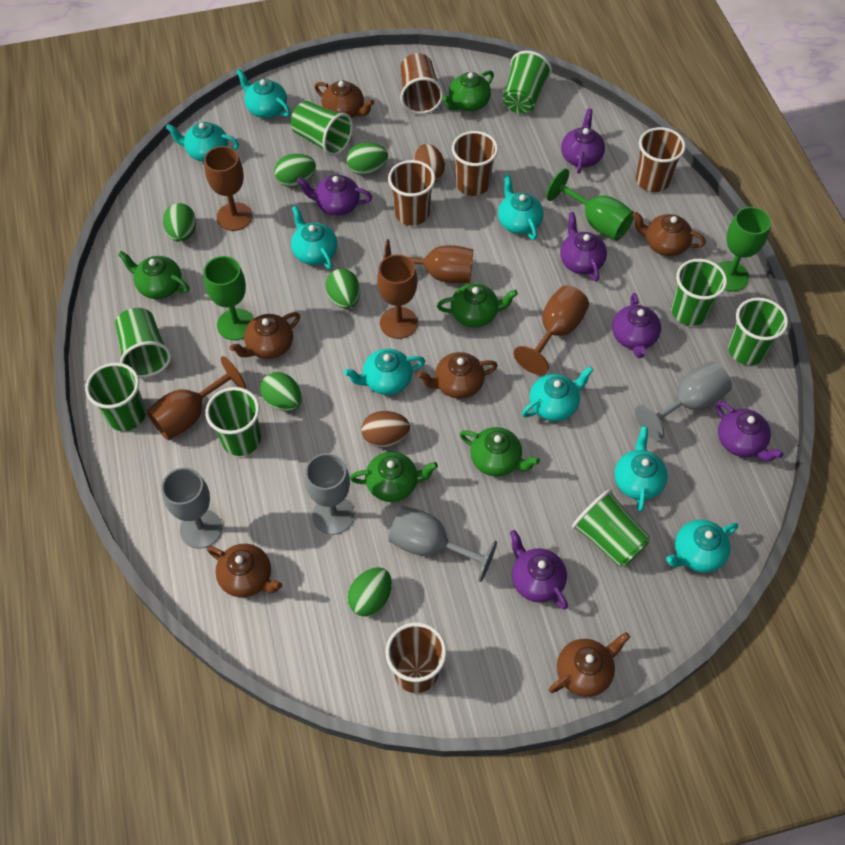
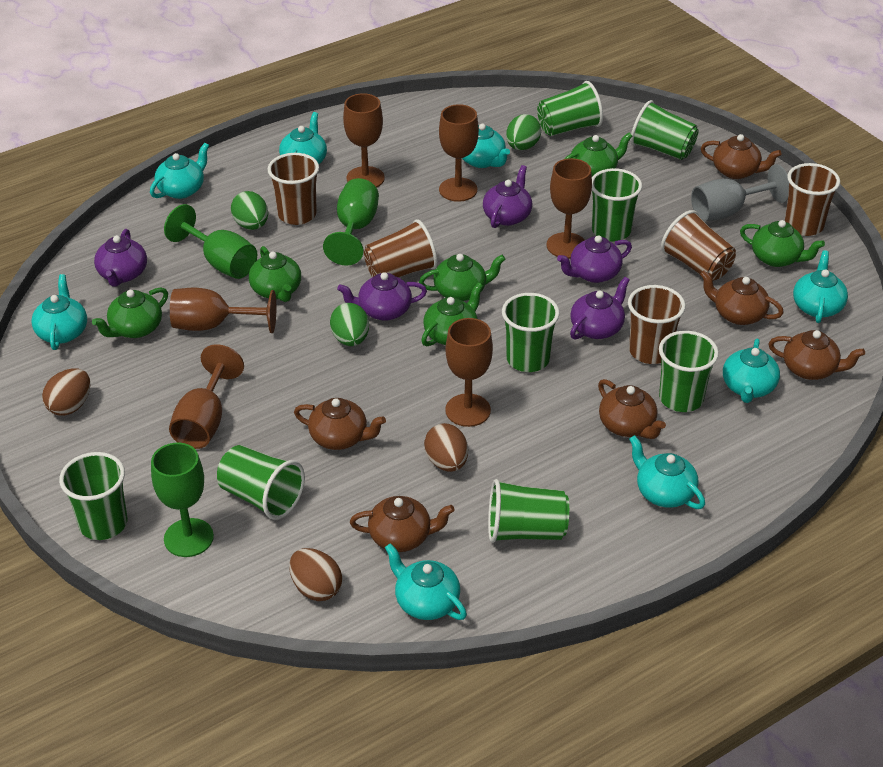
brown egg: [361,411,410,448] [413,144,445,182] = 2 -> [42,368,90,416] [289,548,342,601] [424,423,468,472] = 3
brown goblet: [146,356,246,440] [204,146,252,231] [377,254,418,339] [383,239,473,283] [513,285,589,375] = 5 -> [169,344,244,449] [170,288,276,333] [343,93,385,188] [439,104,479,202] [445,318,493,427] [547,158,592,259] = 6
green egg: [163,203,196,242] [260,372,302,411] [274,154,316,187] [326,269,360,309] [347,142,388,175] [347,567,392,617] = 6 -> [231,191,268,230] [330,303,369,346] [506,114,541,150] = 3
green teapot: [118,251,190,299] [350,452,438,502] [437,283,518,327] [442,70,494,111] [460,427,540,477] = 5 -> [92,287,168,338] [249,246,301,302] [419,254,505,301] [421,283,483,346] [565,133,633,176] [740,220,825,267] = 6
grey goblet: [161,467,222,549] [305,453,354,535] [388,506,497,582] [635,361,732,441] = 4 -> [691,164,789,221] = 1
purple teapot: [297,175,372,216] [510,530,568,610] [560,212,607,281] [561,109,605,174] [612,293,661,358] [716,401,783,461] = 6 -> [94,229,147,287] [337,272,427,321] [483,165,532,228] [557,235,632,283] [570,277,630,340] = 5

